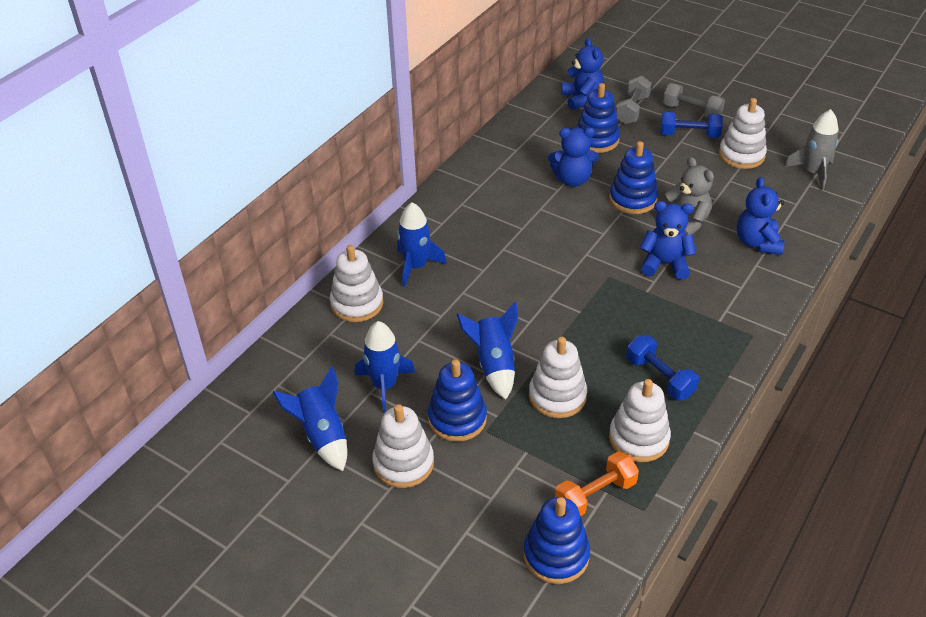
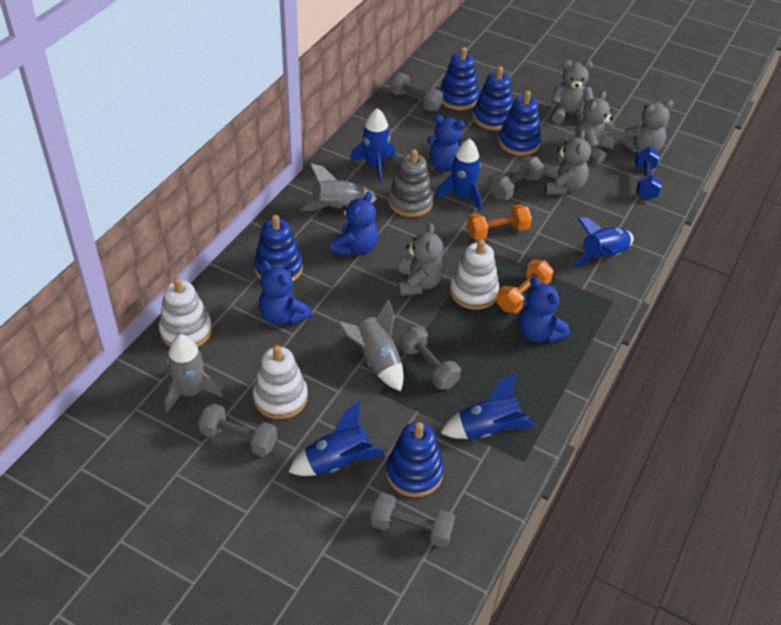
blue dumbbell: [626,335,699,400] [660,111,723,138] = 2 -> [635,146,662,200] = 1
blue rocket: [272,366,347,471] [355,321,415,413] [397,202,447,287] [457,302,518,400] = 4 -> [288,401,386,476] [350,108,395,183] [436,138,481,211] [441,373,535,439] [572,217,634,268] = 5
blue stacking toy: [428,359,487,442] [523,497,590,584] [576,83,620,153] [609,141,658,214] = 4 -> [254,215,303,281] [386,422,444,497] [439,47,479,110] [473,66,513,130] [498,91,541,156] = 5
grey dumbbell: [616,75,652,124] [663,83,725,118] = 2 -> [198,403,277,457] [371,493,455,548] [390,73,443,111] [400,327,461,390] [490,156,544,200] = 5
grey rocket: [785,109,839,191] = 1 -> [165,334,223,413] [300,163,377,211] [338,300,404,391] = 3
grey stacking toy: none = 0 -> [388,149,434,217] = 1
grey teddy bear: [665,157,714,235] = 1 -> [397,223,444,296] [544,130,591,195] [550,60,594,123] [575,91,616,163] [619,100,673,152] = 5
orange dumbbell: [555,452,639,516] = 1 -> [467,204,532,241] [497,259,553,313] = 2
white stacking toy: [330,245,383,322] [372,404,434,488] [529,337,587,418] [609,379,671,462] [719,98,767,169] = 5 -> [159,277,212,347] [253,345,308,419] [450,239,499,310] = 3

